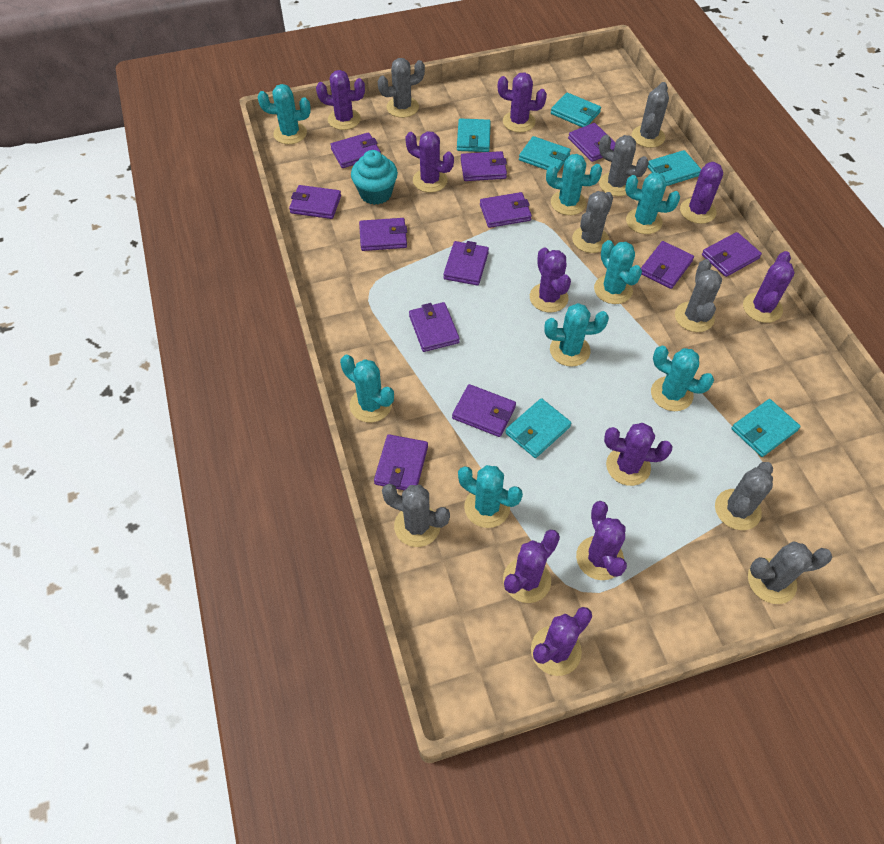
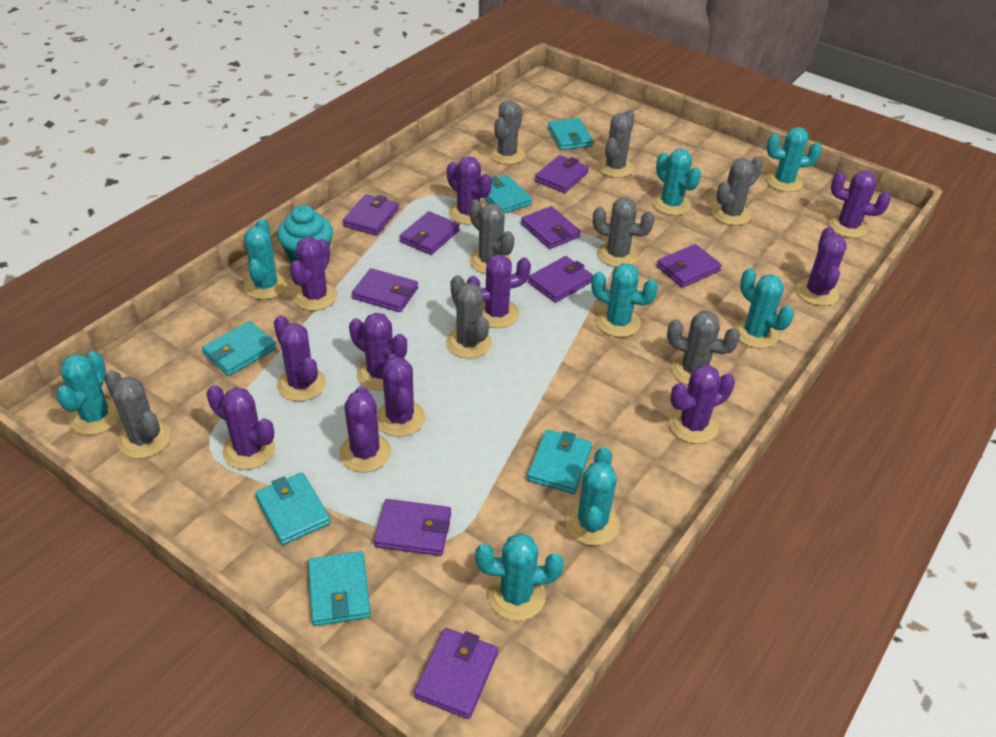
purple cactus: [316,70,365,130] [405,131,454,193] [498,72,547,133] [503,530,560,603] [530,247,571,313] [531,607,592,676] [576,501,627,580] [604,423,672,486] [680,162,723,224] [743,251,795,323] = 10 -> [206,385,275,470] [274,315,326,401] [290,237,338,311] [339,386,391,473] [349,313,407,390] [377,354,425,437] [447,156,492,225] [466,254,531,328] [669,365,735,444] [796,227,847,306] [829,171,891,238] = 11
purple wallet: [289,185,341,219] [330,132,381,168] [359,218,407,251] [374,434,428,490] [409,302,460,352] [443,241,489,286] [452,384,516,437] [461,151,507,181] [480,192,532,228] [568,123,616,162] [641,241,694,289] [702,232,762,277] = 12 -> [343,194,399,235] [352,268,418,312] [374,499,451,556] [400,211,460,255] [414,628,498,719] [521,206,581,249] [528,256,593,303] [535,155,589,193] [657,244,722,288] = 9

